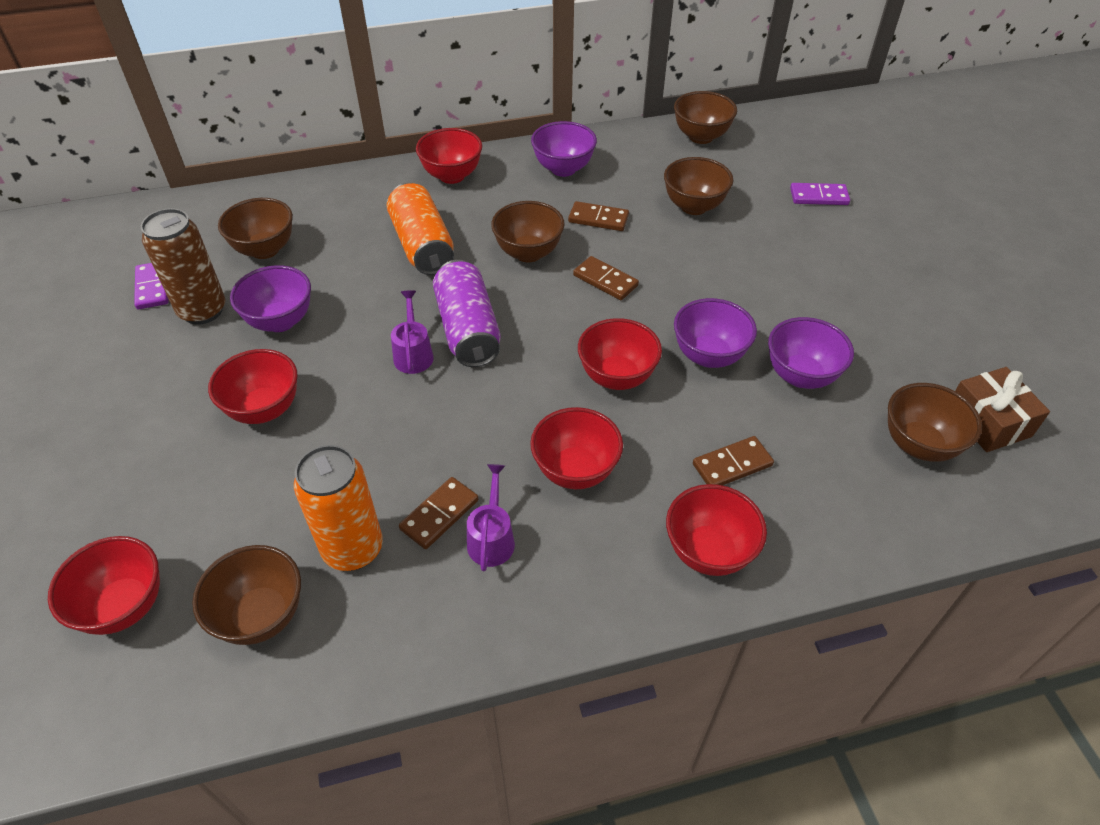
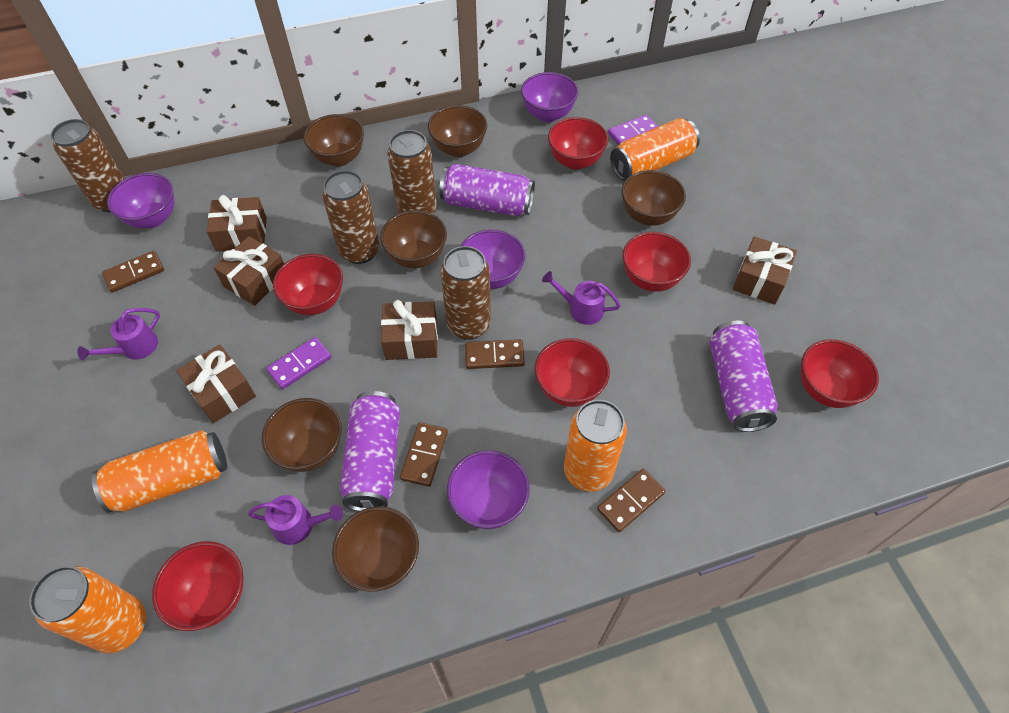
brown can: [141,208,225,325] = 1 -> [51,119,125,212] [322,170,380,264] [387,130,437,214] [440,246,491,340] = 4
brown gift: [955,367,1050,452] = 1 -> [176,345,256,423] [206,195,267,252] [213,236,284,306] [381,300,438,360] [733,236,797,305] = 5
orange can: [294,445,383,571] [387,183,454,275] = 2 -> [29,566,146,654] [92,430,227,513] [564,400,627,492] [610,118,700,181] = 4
purple can: [433,260,501,367] = 1 -> [340,391,400,511] [439,164,535,216] [710,321,778,432] = 3
purple watering can: [391,290,434,374] [467,464,515,571] = 2 -> [77,308,160,360] [248,495,343,545] [542,271,621,325] = 3

